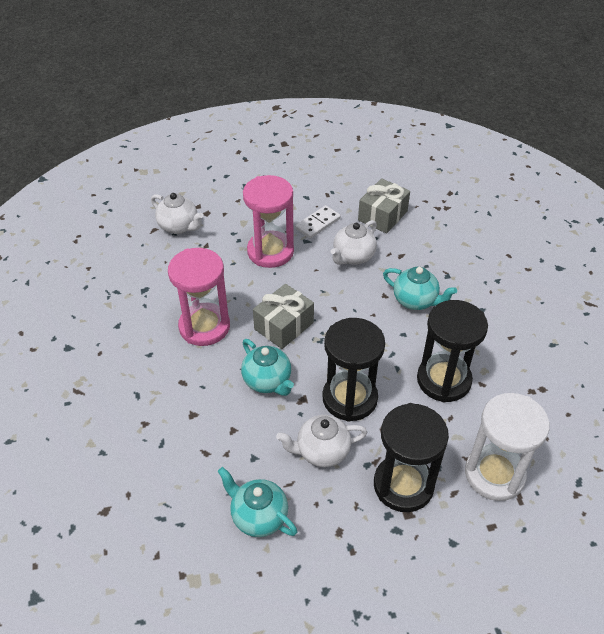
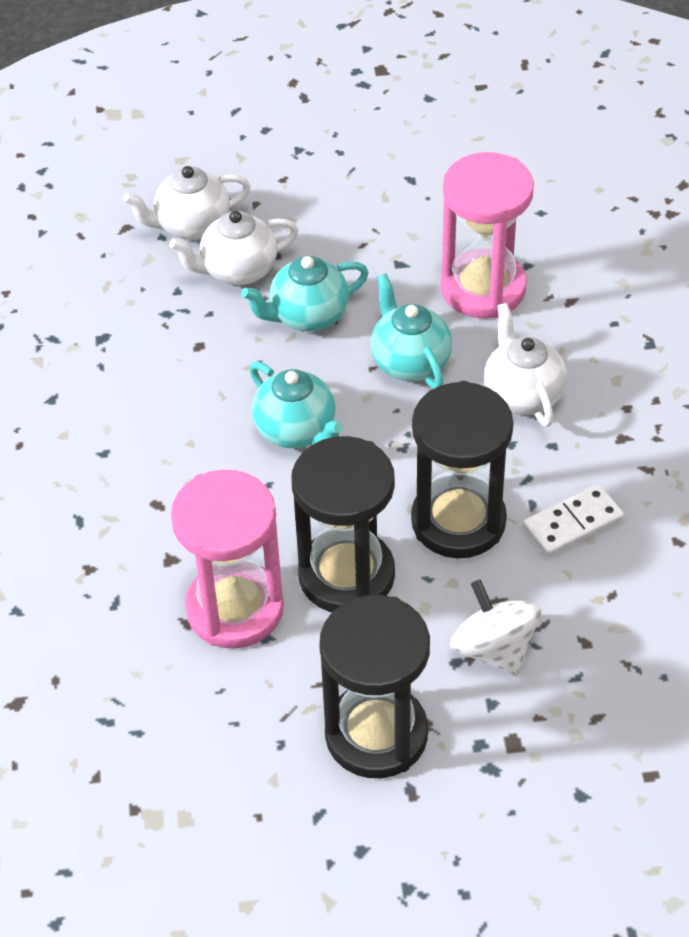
grey gift: [253,284,314,349] [358,178,410,234] = 2 -> none = 0
white hourglass: [465,393,550,501] = 1 -> none = 0
white spinning top: none = 0 -> [450,579,541,676] = 1

